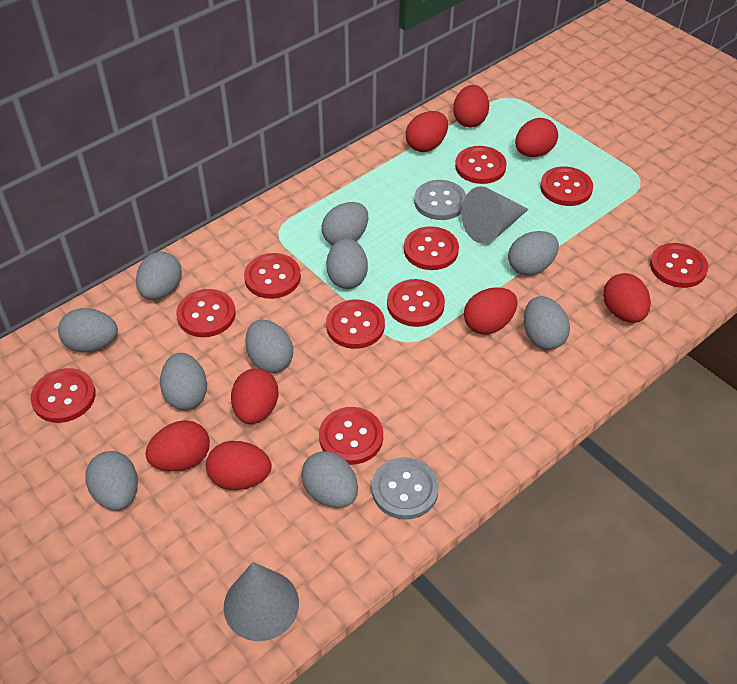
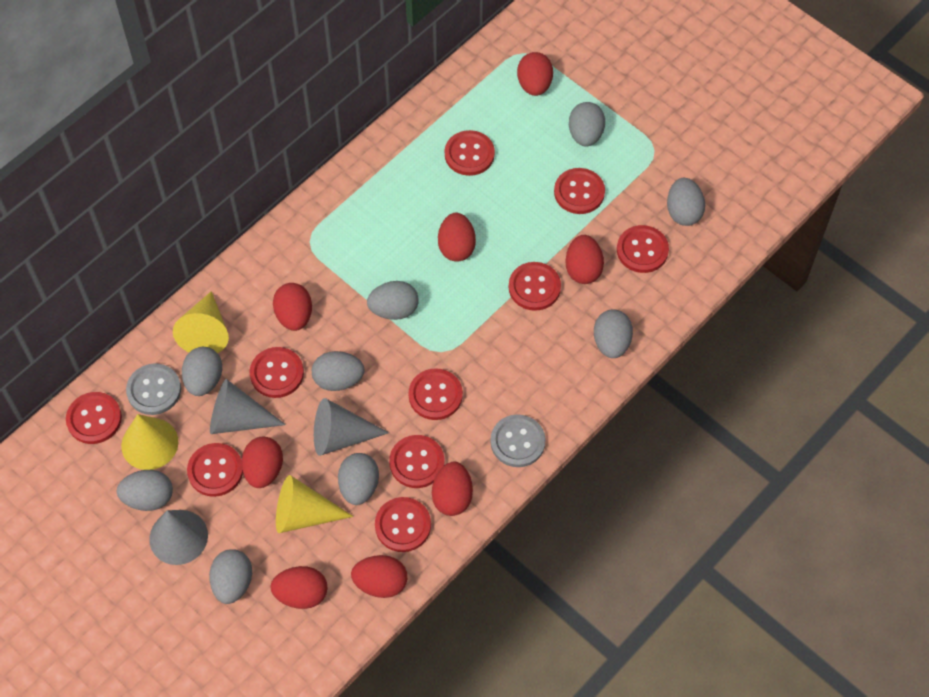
grey cone: [224,562,299,641] [461,186,529,244] = 2 -> [149,510,208,565] [210,379,286,434] [314,398,389,456] = 3
grey egg: [58,308,118,352] [85,451,138,511] [136,251,182,300] [160,353,207,410] [245,319,293,373] [301,451,358,508] [322,202,368,245] [326,238,368,289] [508,231,559,275] [524,296,570,350] = 10 -> [116,470,173,511] [182,347,222,396] [209,549,252,604] [312,351,365,391] [338,453,379,505] [367,281,419,320] [569,102,605,147] [594,309,633,358] [667,178,705,226] = 9
yellow cone: none = 0 -> [121,414,178,470] [173,291,229,353] [276,475,353,533] = 3

